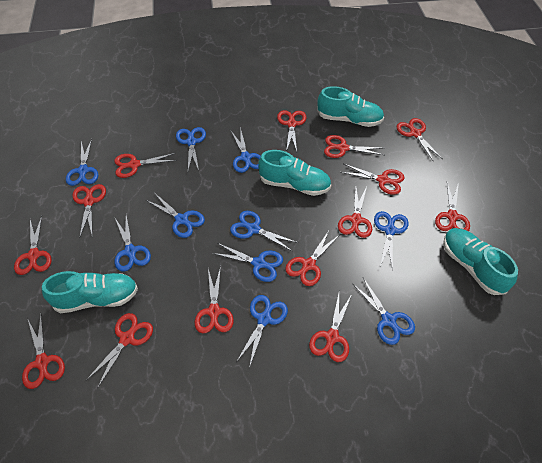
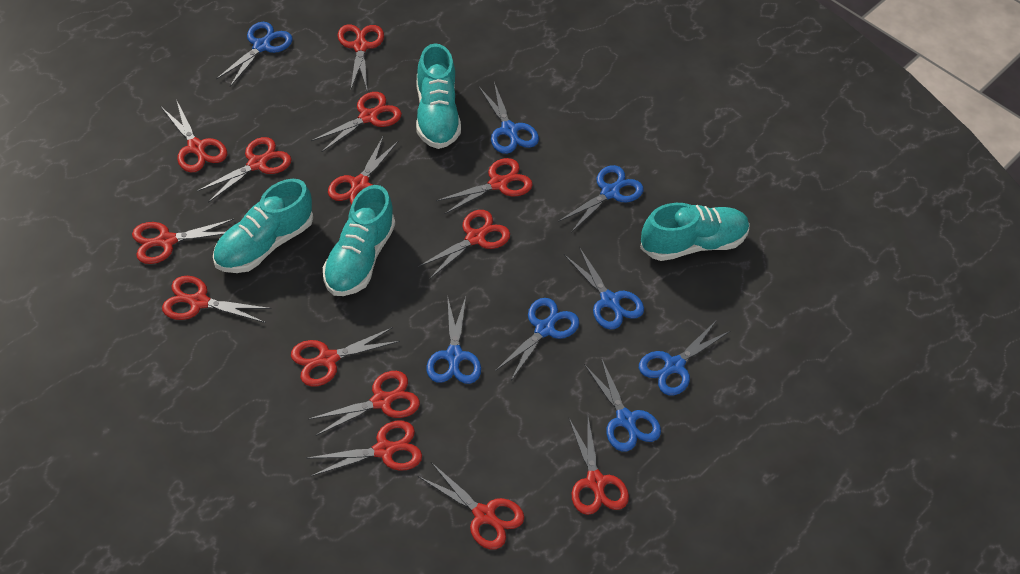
blue scissors: [66,139,98,186] [115,215,151,272] [146,194,205,238] [176,127,206,171] [212,243,283,282] [230,127,261,173] [230,211,298,251] [237,295,288,368] [352,278,415,345] [374,211,409,271] = 10 -> [216,22,293,87] [426,295,481,384] [478,82,539,154] [495,298,579,380] [558,165,643,232] [564,247,644,329] [584,357,661,452] [639,320,730,395] = 8

